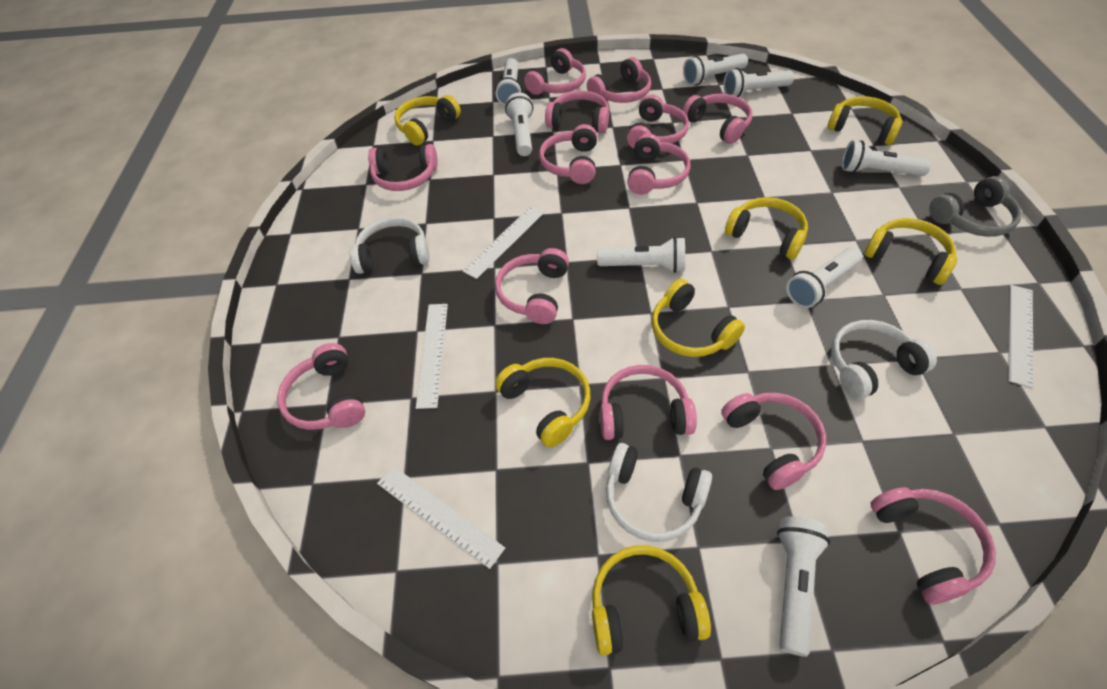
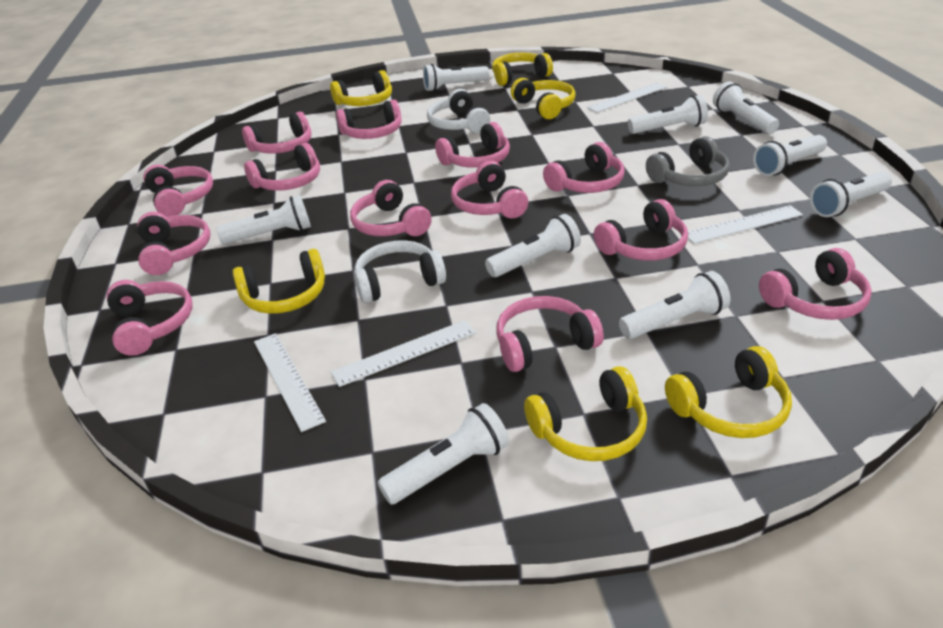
white flashlight: [495,58,522,106] [505,93,533,156] [597,237,685,273] [683,54,748,85] [723,68,794,97] [777,516,830,657] [786,247,862,308] [842,140,931,176] = 8 -> [216,195,311,244] [378,403,509,505] [423,64,489,91] [485,214,581,277] [619,271,730,339] [628,95,708,134] [713,81,779,134] [753,135,827,176] [810,172,892,217] = 9
white headphones: [350,217,430,274] [606,443,712,542] [831,320,937,399] = 3 -> [354,240,446,303] [427,89,490,133] = 2
yellow headphones: [394,95,461,145] [495,358,591,448] [592,545,711,655] [651,279,745,357] [725,197,808,259] [827,96,903,145] [864,218,958,285] = 7 -> [233,249,325,314] [330,70,392,106] [492,53,553,86] [511,78,575,119] [524,366,647,461] [665,346,792,438] = 6

